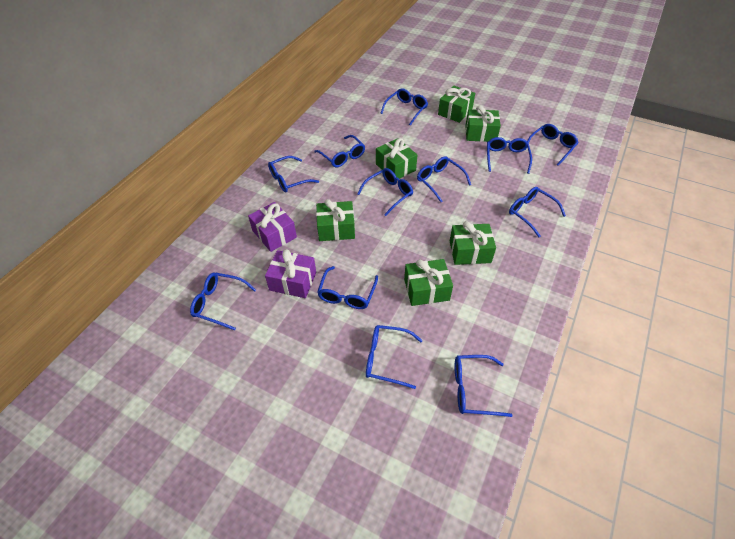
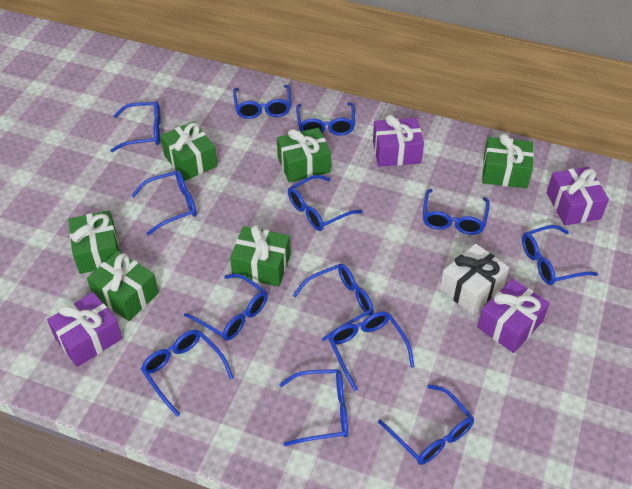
blue glasses: [190,273,256,330] [268,156,319,192] [314,135,365,167] [317,266,378,309] [357,168,413,216] [366,325,423,389] [381,88,428,126] [417,156,471,202] [454,355,513,417] [487,137,532,174] [509,187,566,237] [525,124,579,166] = 12 -> [110,101,161,152] [131,170,197,235] [141,330,234,417] [184,273,268,341] [233,85,291,119] [279,369,348,446] [288,175,363,231] [293,264,374,341] [296,103,355,136] [328,311,415,391] [378,385,474,465] [423,189,490,235] [522,225,598,285] = 13
purple gift: [248,202,297,252] [265,249,316,298] = 2 -> [47,292,123,367] [373,115,424,167] [477,279,550,353] [547,167,609,225] = 4
white gift: none = 0 -> [440,243,509,314] = 1

